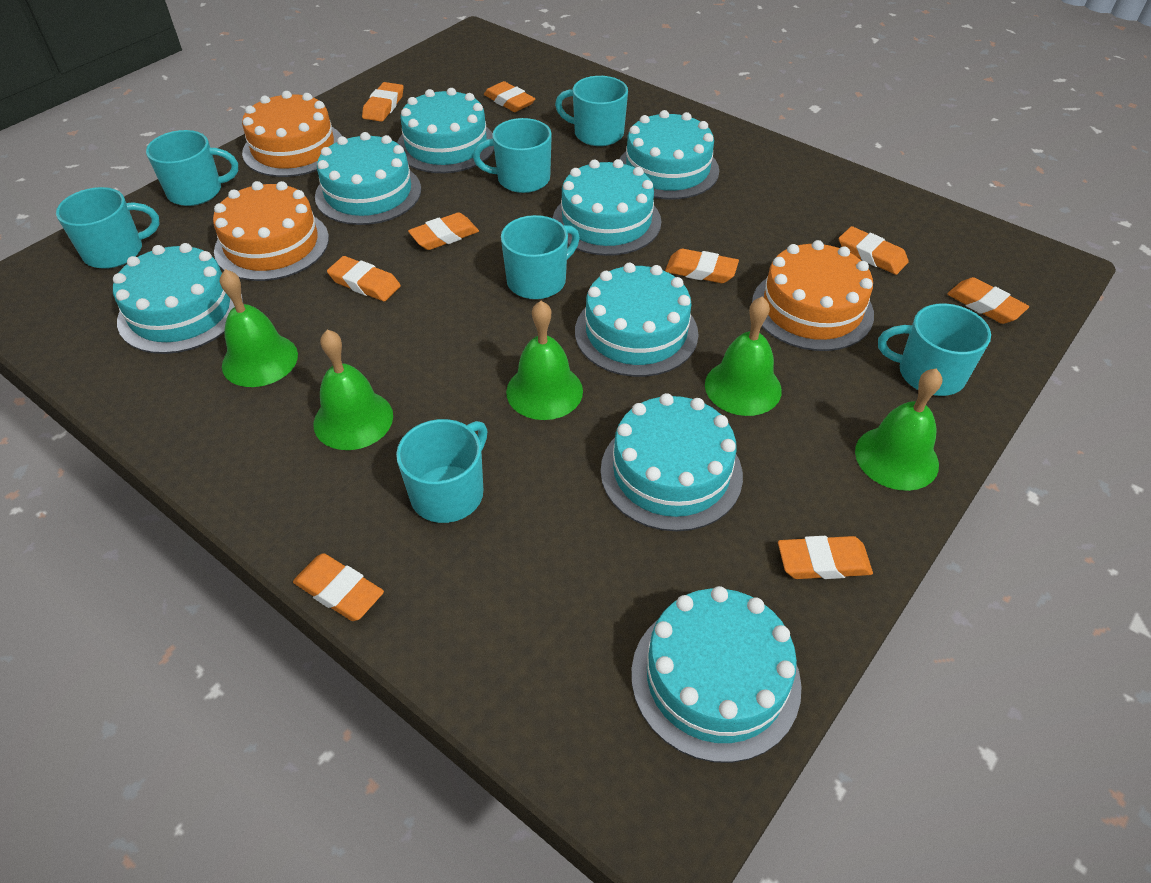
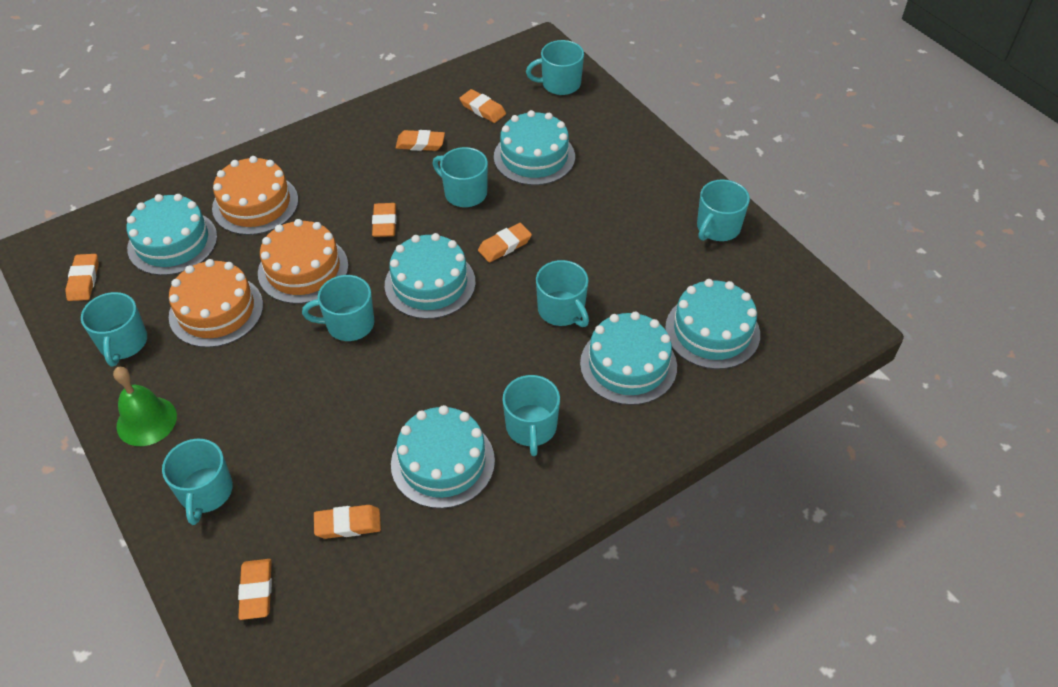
green bell: [220,269,298,387] [314,329,393,450] [506,301,583,420] [705,297,782,416] [855,369,942,491] = 5 -> [113,367,177,446] = 1
orange eraser: [293,553,384,621] [327,256,401,301] [362,82,404,122] [408,212,479,250] [484,81,535,112] [665,249,739,283] [778,536,873,579] [839,226,909,275] [947,277,1029,324] = 9 -> [65,254,99,301] [238,559,272,620] [314,505,381,539] [372,203,397,237] [396,130,445,151] [460,89,506,123] [478,223,532,262] = 7
turquoise cake: [113,243,243,354] [315,132,421,225] [397,88,494,173] [553,159,661,256] [575,263,698,377] [601,393,743,531] [619,110,719,199] [631,586,802,763] = 8 -> [126,194,217,276] [385,233,475,319] [391,405,495,509] [494,110,575,185] [580,312,677,405] [665,279,760,369] = 6
turquoise mug: [56,187,160,269] [146,130,238,206] [396,419,488,523] [473,118,552,193] [501,215,580,299] [555,76,628,146] [878,303,991,396] = 7 -> [81,292,147,366] [162,439,233,525] [302,275,374,341] [433,147,488,207] [503,375,560,456] [526,40,584,95] [536,260,589,327] [697,179,750,241] = 8

